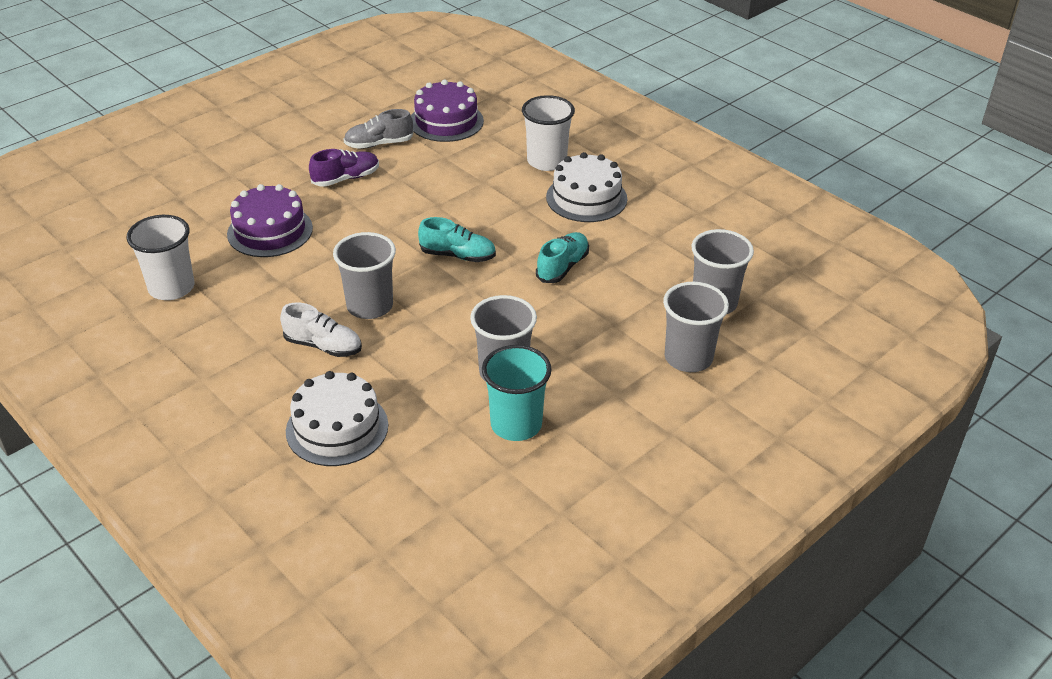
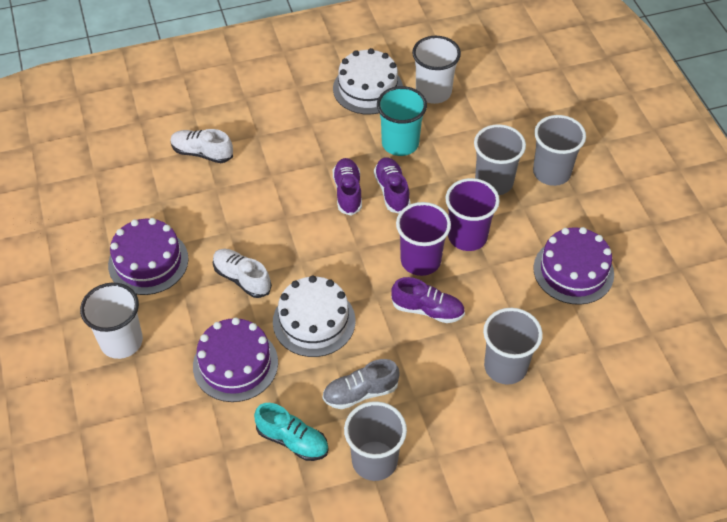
purple cake: [227,184,313,257] [411,79,484,142] = 2 -> [108,218,189,295] [193,317,278,402] [533,227,614,305] = 3
purple cup: none = 0 -> [396,202,451,276] [446,178,500,251] = 2
purple shoe: [309,149,379,187] = 1 -> [333,158,362,216] [374,157,411,213] [391,277,465,323] = 3
turquoise shoe: [418,217,496,262] [536,232,589,283] = 2 -> [254,403,329,461] = 1
white shoe: [280,303,362,357] = 1 -> [170,129,233,163] [213,249,272,298] = 2

